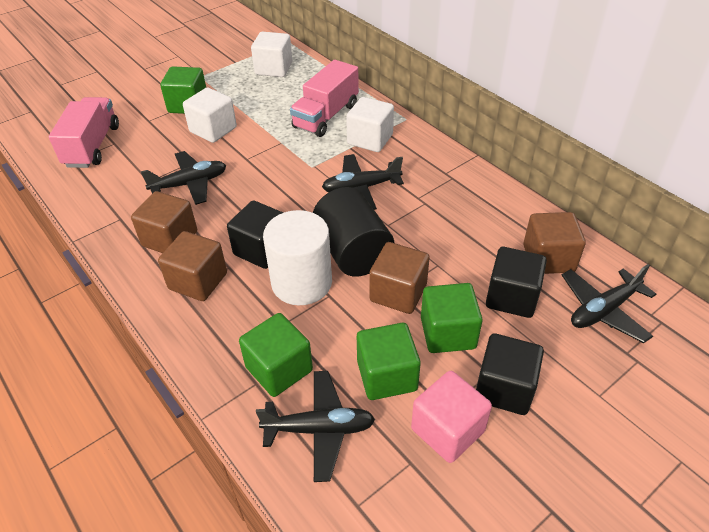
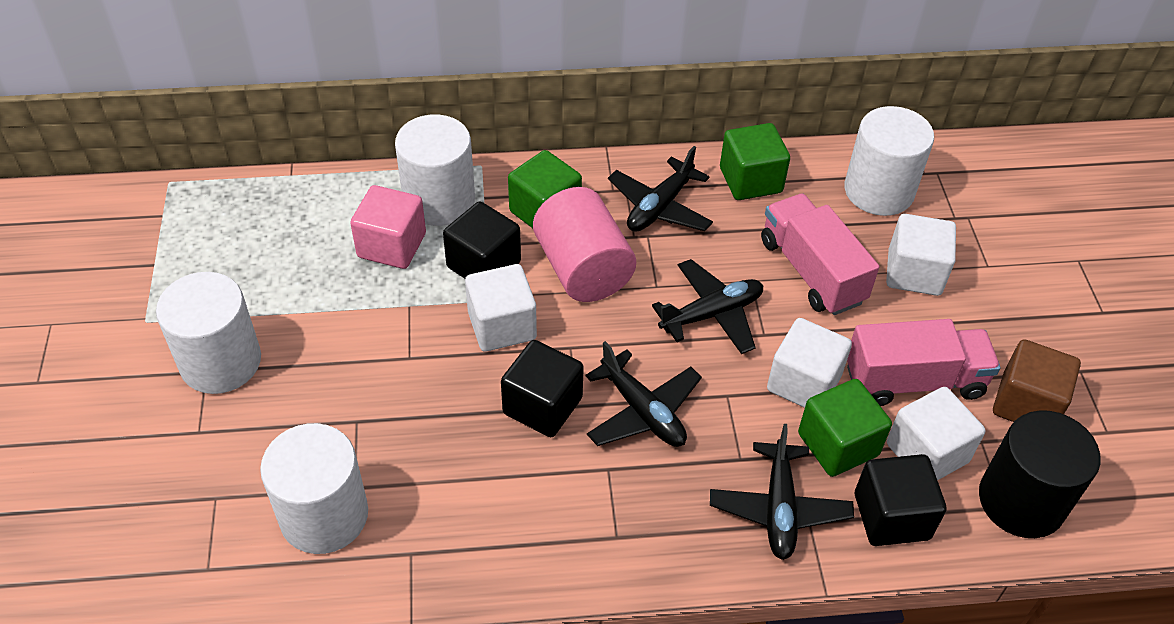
brown cube: [131,191,197,253] [158,231,227,301] [369,242,430,314] [523,212,586,274] = 4 -> [993,339,1081,422] = 1
green cube: [160,66,206,114] [239,313,313,397] [357,323,421,400] [421,283,483,353] = 4 -> [508,150,582,228] [720,123,790,200] [798,379,892,477] = 3
pink cylinder: none = 0 -> [533,187,636,302] = 1
white cube: [183,88,237,143] [251,32,292,77] [346,97,394,152] = 3 -> [465,264,537,351] [767,318,852,408] [886,214,956,296] [887,387,986,480] = 4
white cylinder: [263,210,332,305] = 1 -> [156,272,261,394] [260,423,368,554] [395,115,475,226] [844,106,934,216] = 4

